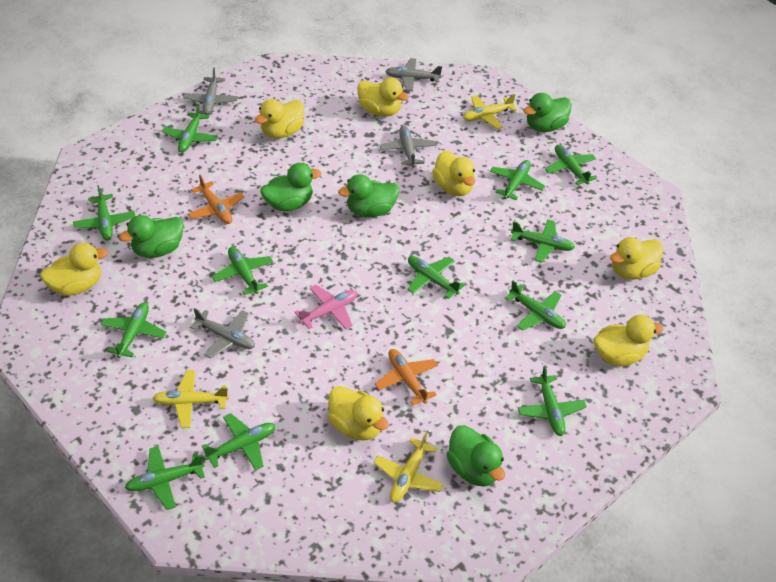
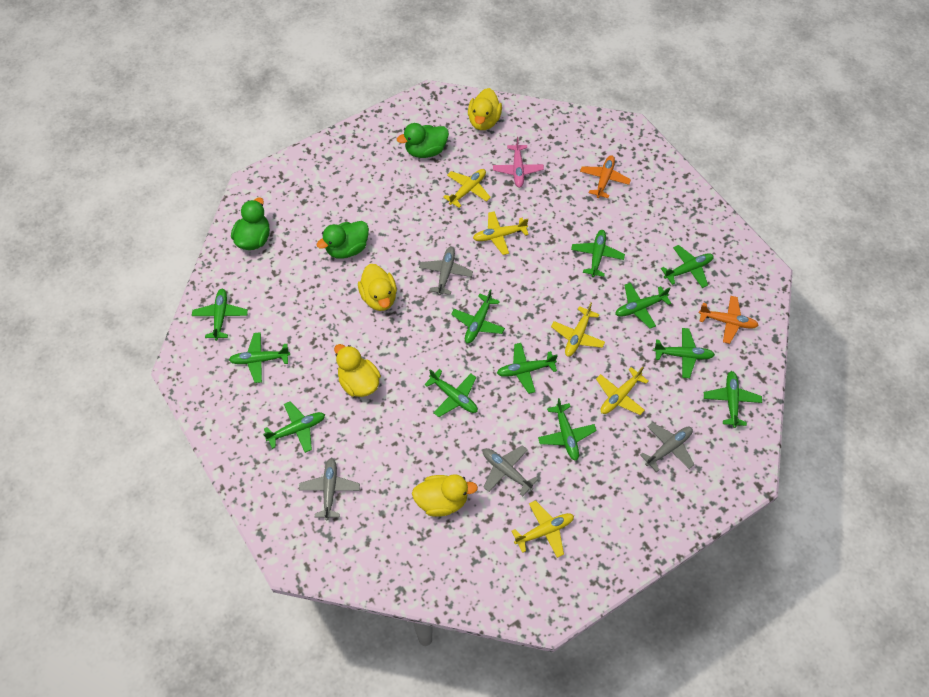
green duck: [119,215,184,258] [260,163,321,211] [338,174,399,217] [447,425,505,487] [524,93,572,132] = 5 -> [231,198,270,250] [316,221,369,259] [397,123,449,158] = 3
yellow duck: [40,243,108,296] [255,99,304,139] [328,386,389,441] [357,78,409,117] [432,151,475,196] [594,315,663,366] [610,237,663,280] = 7 -> [334,344,381,397] [358,264,397,311] [412,474,478,517] [468,88,502,130] = 4
yellow plane: [152,370,229,428] [373,432,444,502] [463,94,517,129] = 3 -> [443,169,491,208] [473,211,529,255] [512,500,574,558] [551,303,605,357] [596,367,649,415] = 5

